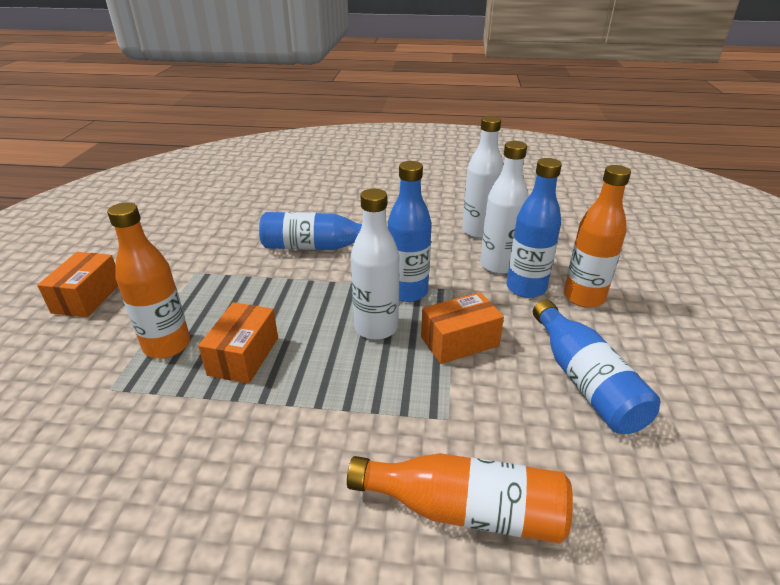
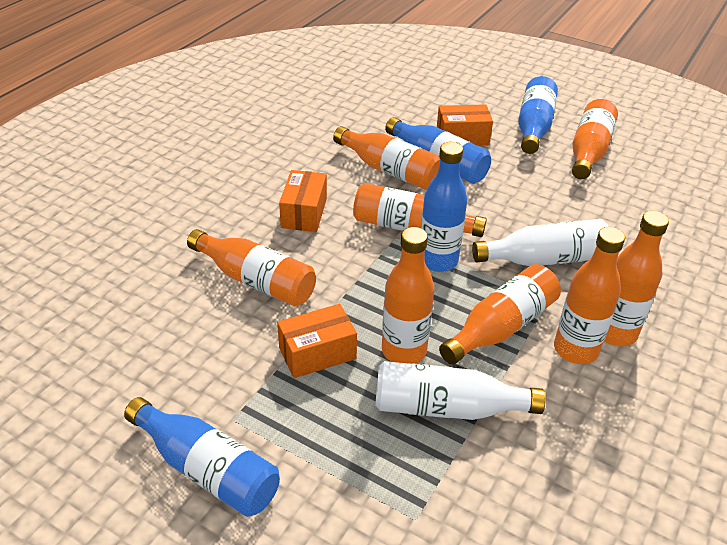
orange bottle: [107,202,190,358] [347,453,573,543] [564,165,631,308] = 3 -> [187,229,316,307] [333,126,440,190] [353,183,487,237] [382,227,435,364] [439,264,561,365] [554,227,625,364] [572,99,618,179] [604,211,669,346] = 8
white bottle: [351,189,399,340] [462,116,503,239] [480,141,529,274] = 3 -> [375,361,546,420] [472,219,609,266] = 2

